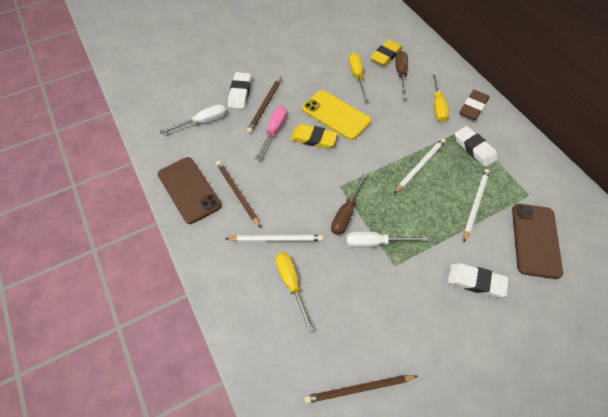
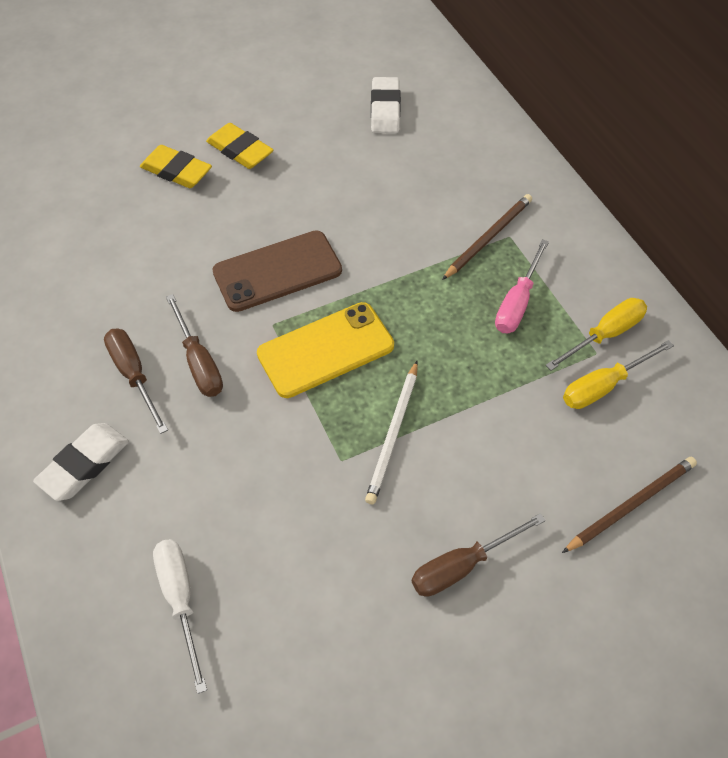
brown eraser: [460,90,490,120] = 1 -> none = 0
brown pencil: [216,161,261,228] [247,77,281,133] [304,375,418,404] = 3 -> [442,194,532,280] [562,457,697,553] = 2
brown phone: [158,157,221,224] [512,204,563,279] = 2 -> [212,230,342,312] = 1
brown screwdriver: [331,173,367,235] [395,51,408,98] = 2 -> [104,328,168,434] [166,294,223,397] [412,513,546,597] = 3
white eraser: [228,72,251,109] [447,263,509,297] [455,126,498,167] = 3 -> [33,423,129,501] [371,77,401,133] = 2
white pencil: [225,235,323,242] [394,138,446,194] [463,169,490,242] = 3 -> [365,361,418,505] = 1
white screwdriver: [160,104,226,134] [346,231,428,248] = 2 -> [153,539,207,694] = 1
yellow screwdriver: [276,252,314,333] [349,53,368,100] [432,72,449,122] = 3 -> [546,298,647,370] [563,340,674,409] = 2

